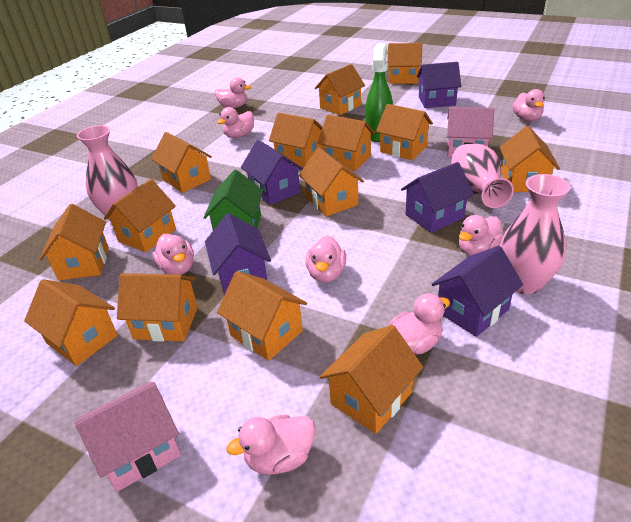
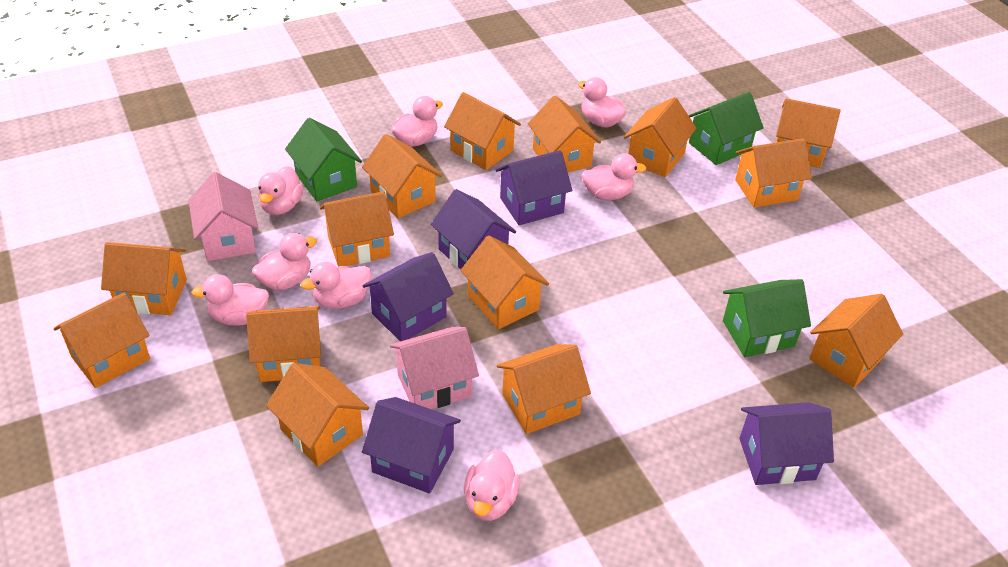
green house: [203,170,263,230] = 1 -> [285,117,362,201] [688,92,764,165] [723,279,811,357] = 3
green spray bottle: [366,43,393,142] = 1 -> none = 0
pink vase: [77,125,138,222] [450,144,514,208] [500,174,571,294] = 3 -> none = 0

